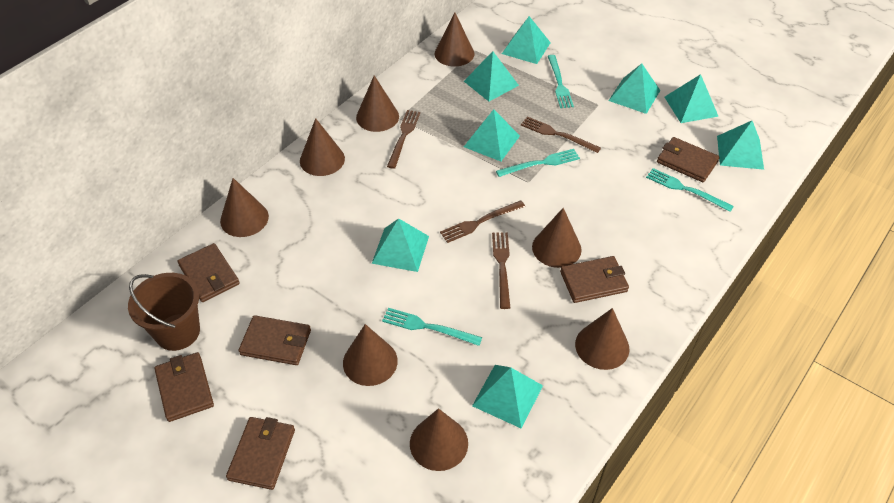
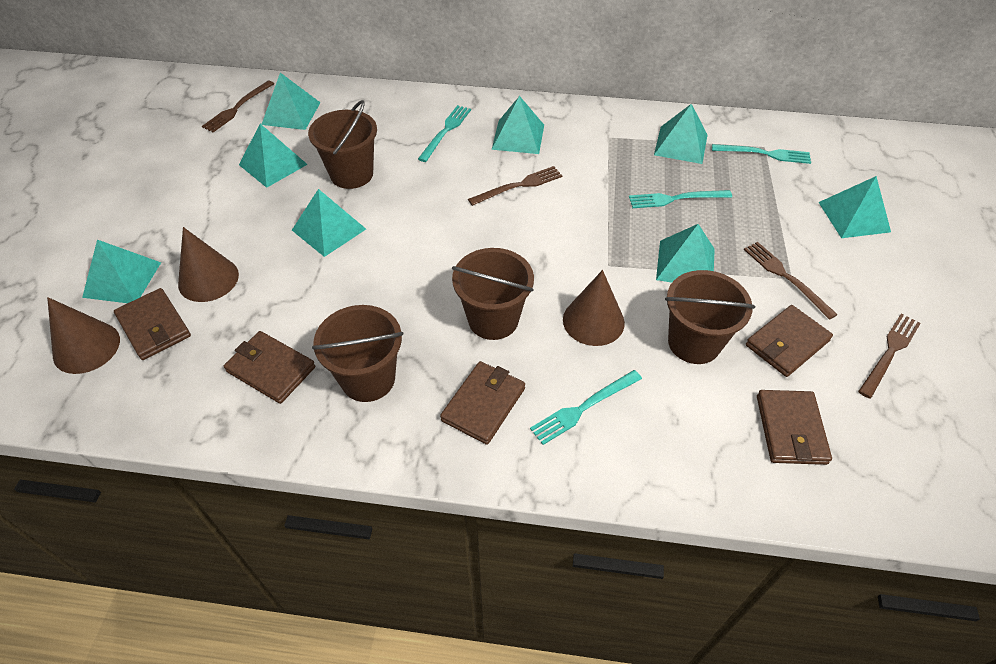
brown bucket: [128,273,200,351] = 1 -> [308,100,377,189] [312,305,403,402] [452,248,534,340] [665,270,755,364] = 4
brown cone: [220,178,269,237] [300,118,345,176] [343,324,398,386] [356,75,399,132] [410,408,468,471] [435,12,474,66] [532,208,582,268] [575,308,629,370] = 8 -> [47,297,120,374] [178,227,239,302] [563,270,625,346] = 3
brown wallet: [154,352,214,422] [177,243,240,302] [226,417,295,490] [239,315,311,365] [560,256,629,303] [657,137,720,182] = 6 -> [114,288,191,360] [224,331,315,404] [440,361,525,445] [746,305,833,377] [757,390,832,465] = 5

